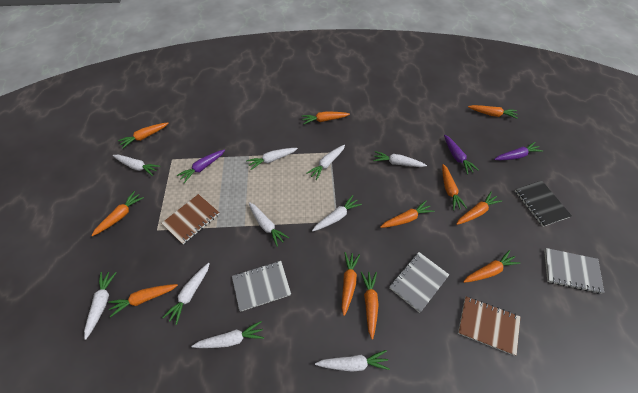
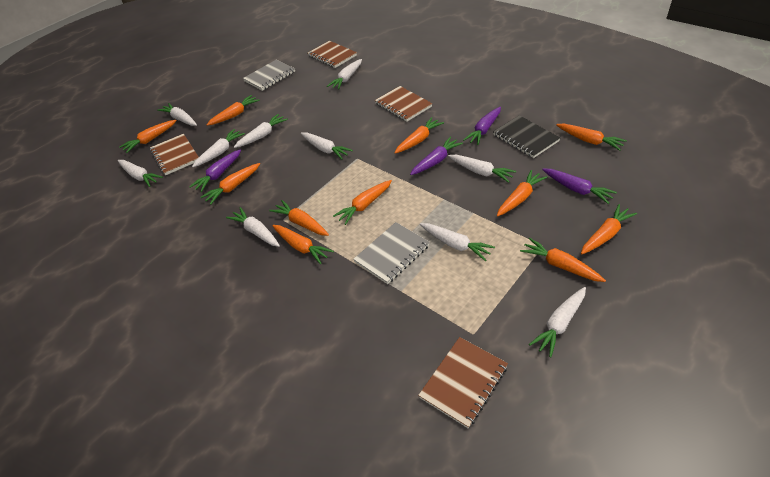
brown notebook: [161,194,220,244] [458,296,520,356] = 2 -> [150,134,199,175] [308,41,357,68] [375,86,432,122] [418,337,508,428] = 4
grey notebook: [232,261,291,312] [389,252,449,313] [544,248,604,294] = 3 -> [243,60,295,91] [353,222,430,284] = 2
purple carrot: [177,149,225,183] [444,135,479,174] [494,142,543,160] = 3 -> [189,149,241,192] [410,136,463,175] [463,107,501,145] [542,168,617,204] = 4

